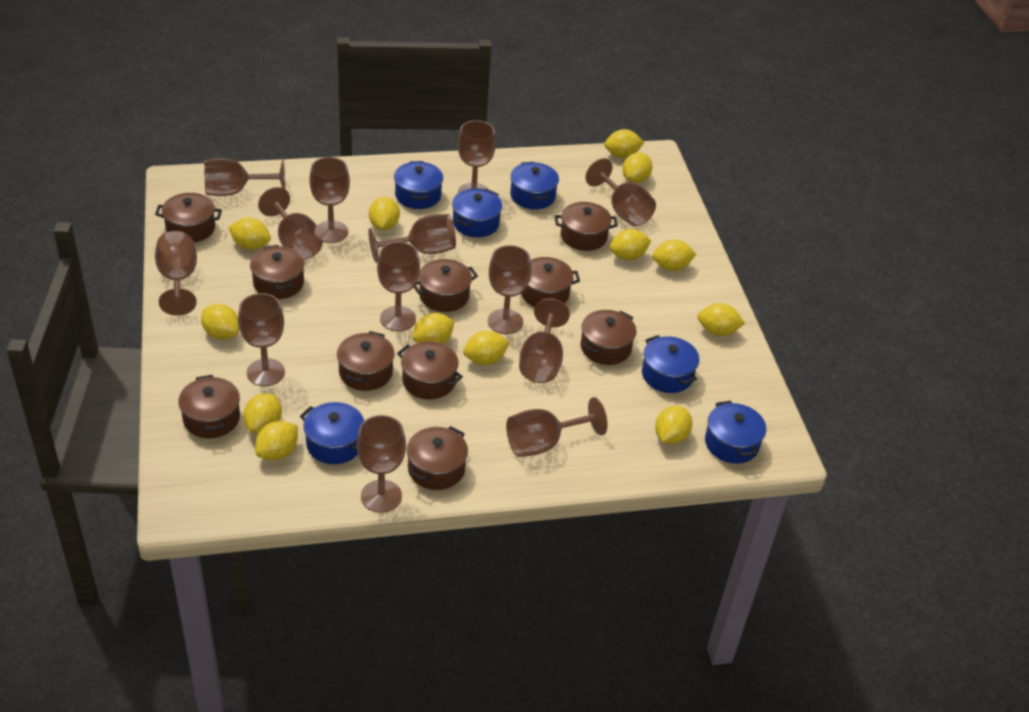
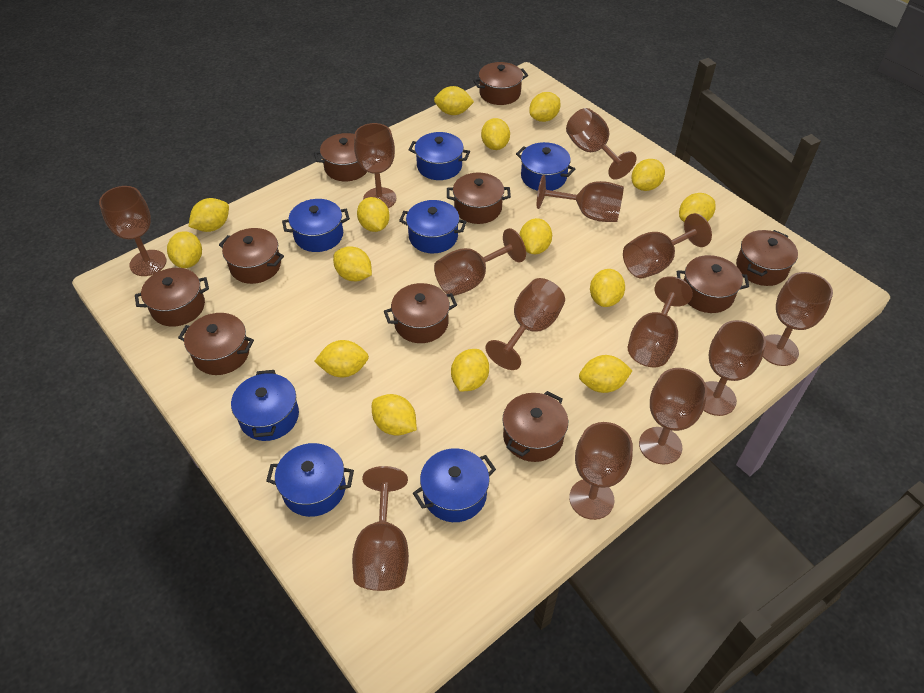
blue pot: [300,402,364,464] [394,161,443,209] [452,189,502,237] [510,162,559,209] [642,335,700,393] [705,401,766,464] = 6 -> [231,370,299,441] [266,443,354,517] [282,199,350,252] [399,200,467,253] [408,132,470,180] [413,448,496,522] [516,142,575,191] = 7
yellow lemon: [201,304,239,340] [228,218,271,250] [243,393,282,434] [255,421,298,460] [369,197,400,230] [413,313,455,344] [463,331,510,365] [604,129,644,158] [610,229,651,260] [622,152,652,183] [652,240,696,271] [655,406,692,444] [697,303,745,336] = 13 -> [167,231,202,268] [188,198,229,232] [314,340,369,377] [333,246,372,281] [357,197,390,232] [372,394,417,436] [434,86,474,115] [451,349,489,392] [481,118,510,150] [519,218,552,254] [529,92,560,122] [579,355,633,393] [590,269,625,307] [631,159,665,191] [679,193,716,222] = 15

